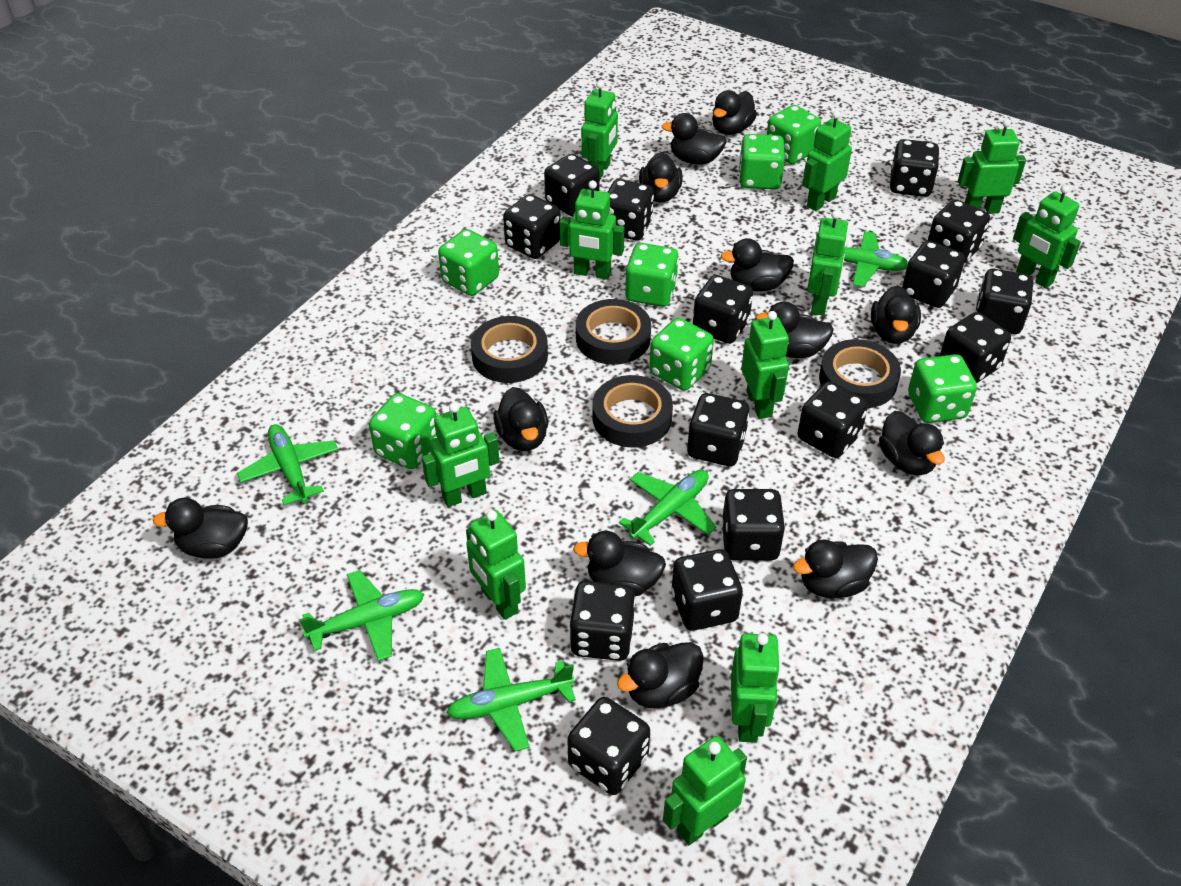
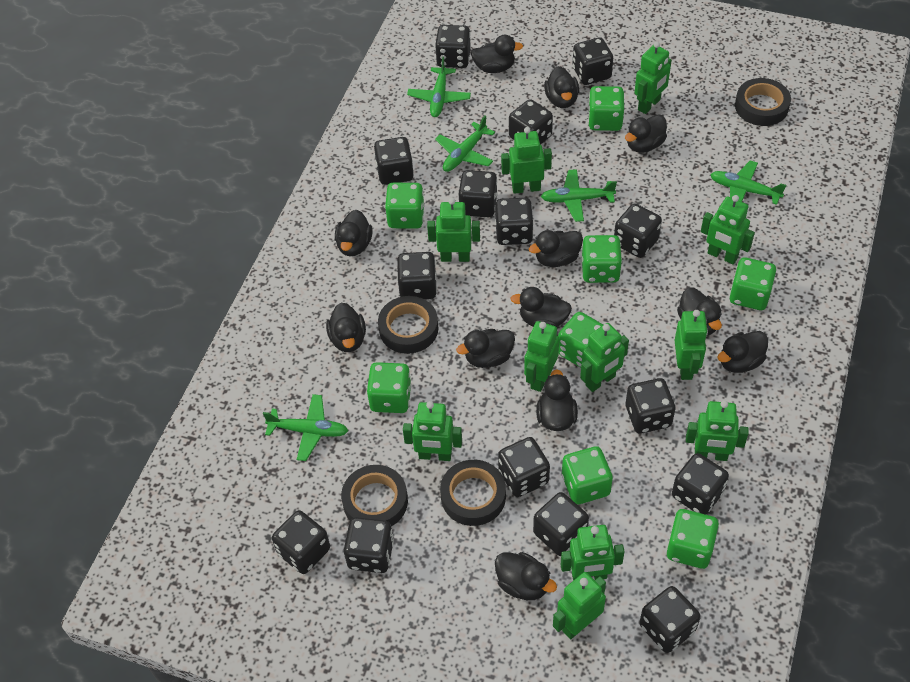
green dice: [369,393,437,469] [438,229,499,296] [625,243,679,307] [649,318,714,391] [739,134,785,190] [767,105,821,164] [908,354,977,423] = 7 -> [367,362,411,413] [385,183,424,229] [558,312,603,368] [562,446,613,505] [582,235,622,283] [588,86,624,131] [667,509,719,569] [730,257,776,310] = 8

